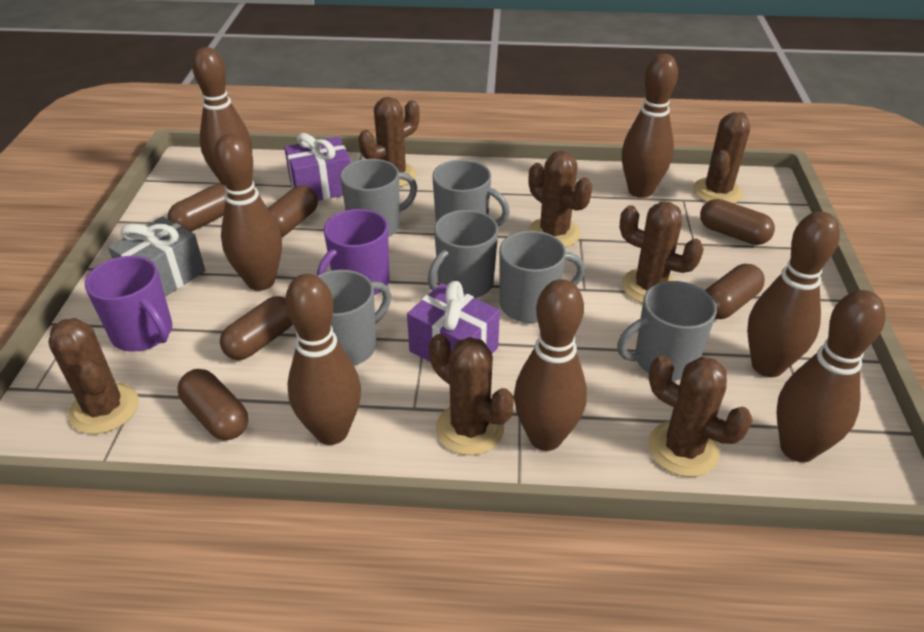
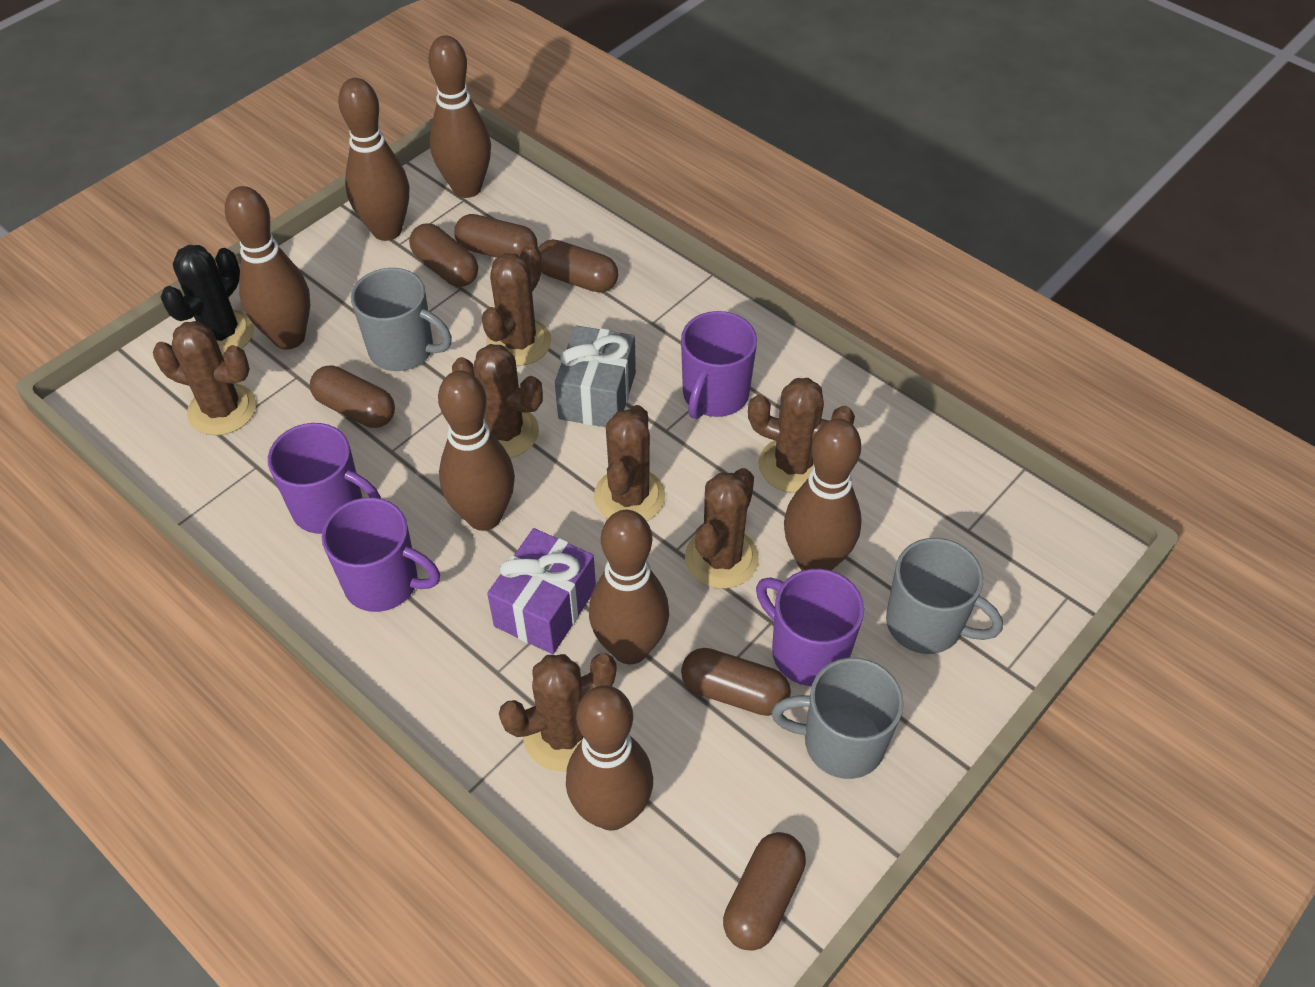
black cactus: none = 0 -> [161,245,254,356] = 1
grey mug: [318,270,391,366] [340,159,417,237] [428,210,498,298] [432,160,510,226] [499,231,585,323] [617,281,717,380] = 6 -> [351,268,452,371] [772,658,904,779] [886,538,1003,654] = 3
purple gift: [284,133,351,201] [407,281,500,362] = 2 -> [487,528,596,654] = 1
purple mug: [85,256,172,351] [317,209,390,295] = 2 -> [268,423,381,534] [322,497,440,612] [681,311,757,419] [756,569,864,686] = 4

